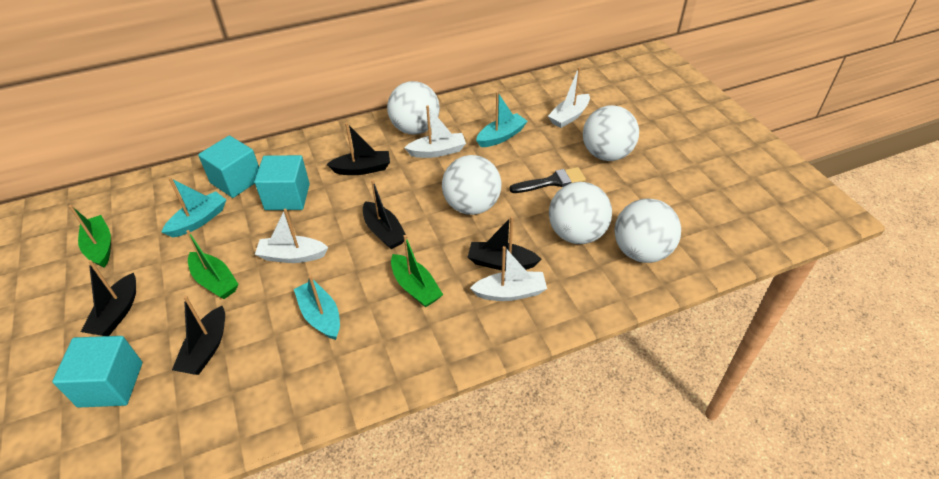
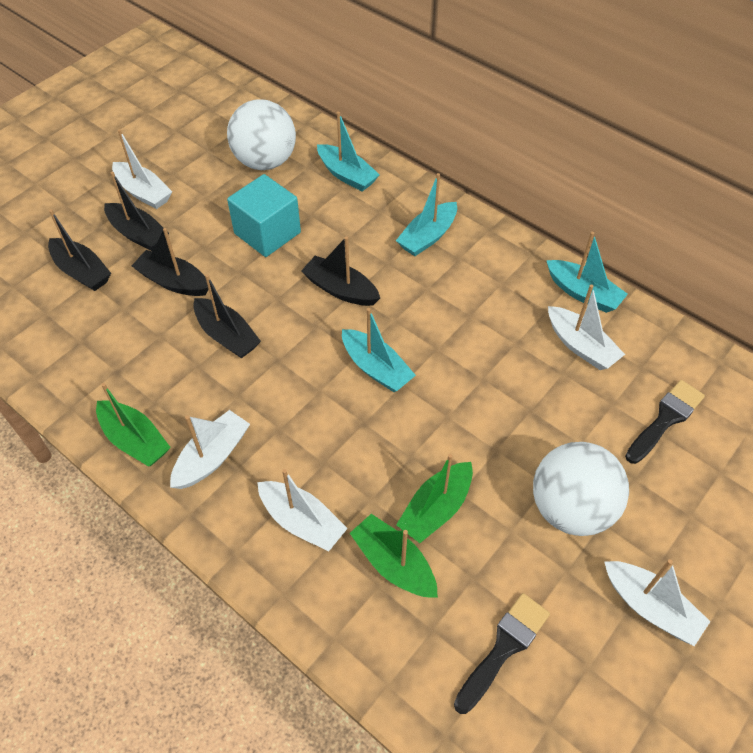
black brush: [509,167,586,193] = 1 -> [454,593,550,714] [625,380,705,464] = 2
turquoise boat: [162,177,226,238] [294,275,340,340] [476,92,528,147] = 3 -> [317,112,380,191] [342,308,416,392] [396,173,457,256] [546,232,628,313] = 4
turquoise cube: [52,336,143,408] [198,135,259,198] [254,155,310,210] = 3 -> [227,174,301,257] = 1
white ball: [387,81,440,135] [442,155,501,215] [549,182,612,244] [583,105,639,161] [615,199,681,263] = 5 -> [227,99,296,170] [533,442,629,536] = 2
white boat: [255,209,328,263] [404,105,466,158] [470,246,547,301] [548,67,590,128] = 4 -> [112,129,172,209] [170,410,250,489] [257,469,348,552] [548,285,625,370] [605,559,711,646] = 5

